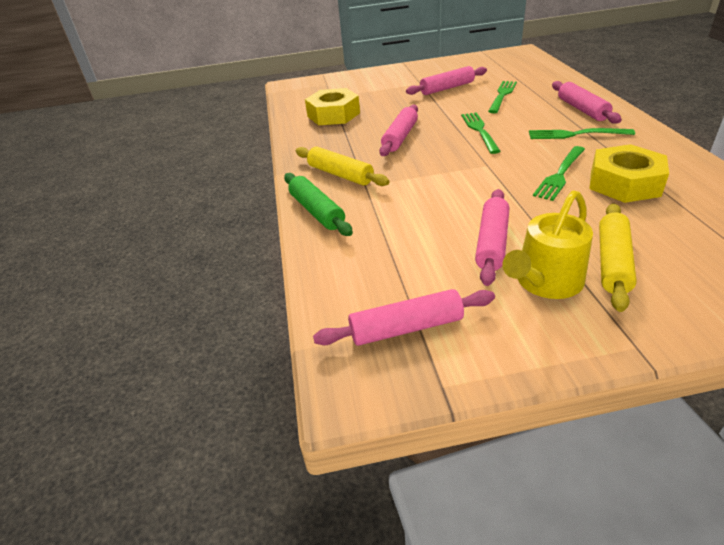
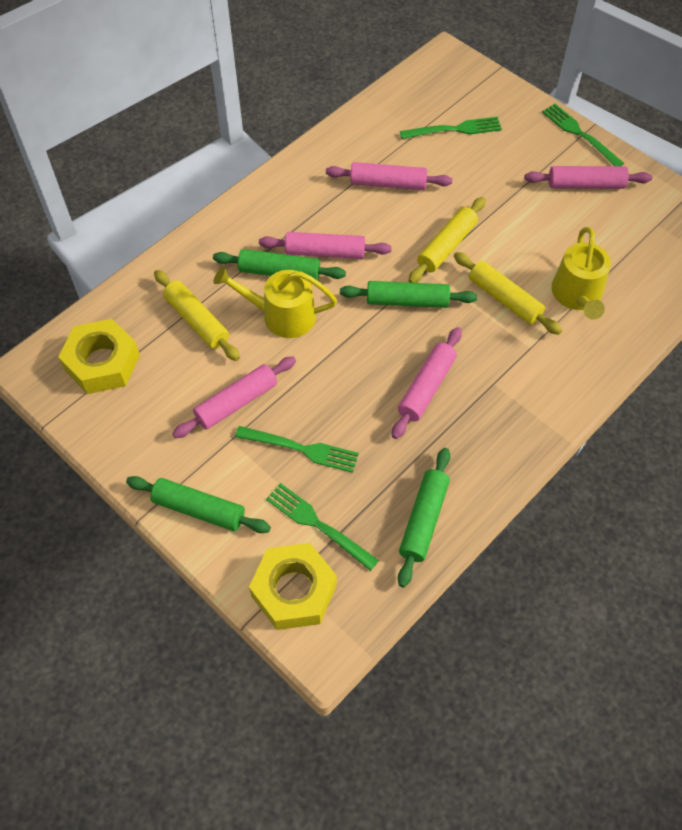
green rolling pin: [284,173,353,236] = 1 -> [126,476,271,533] [213,249,346,280] [340,281,477,308] [398,448,450,588] = 4
yellow rolling pin: [296,147,389,186] [599,203,637,312] = 2 -> [154,270,240,361] [408,197,486,283] [454,252,562,335] = 3
yellow watering can: [502,190,593,299] = 1 -> [213,266,337,338] [551,227,611,320] = 2

